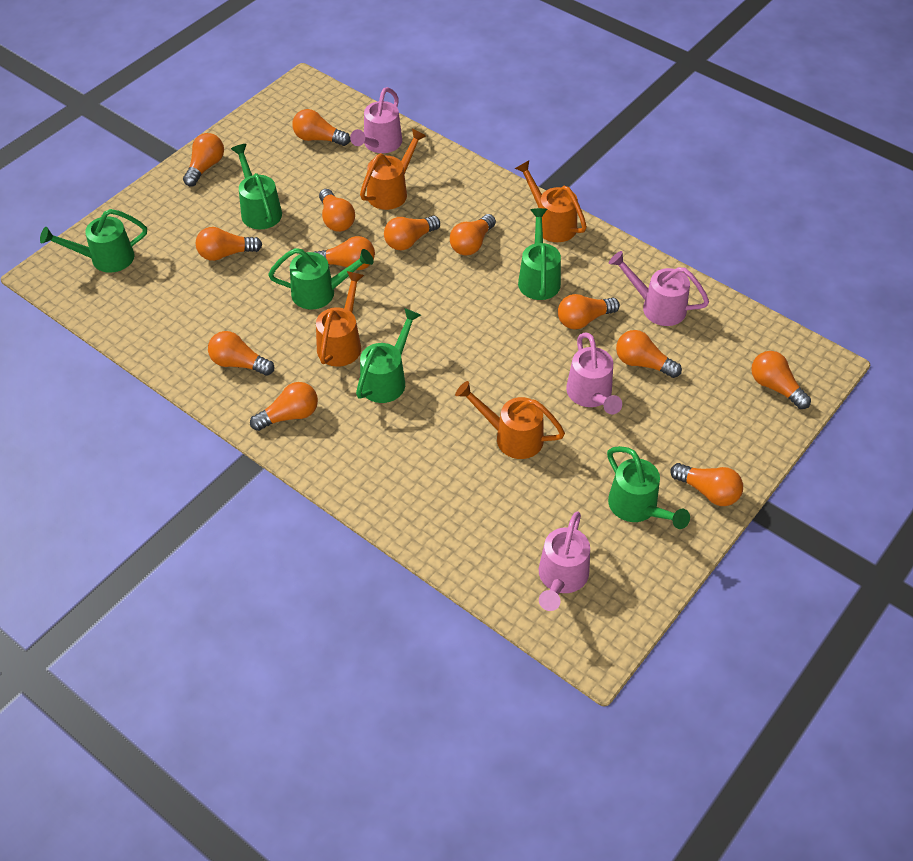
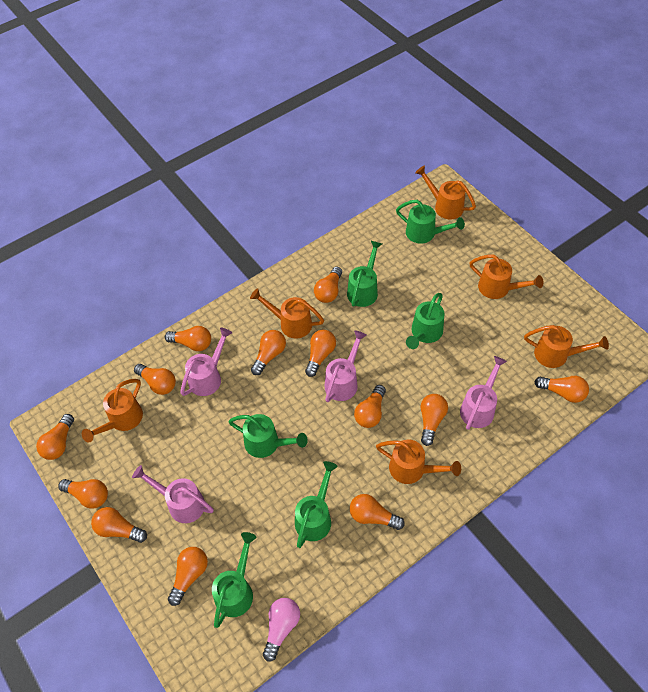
orange watering can: [316,271,364,367] [360,128,426,210] [455,381,565,459] [515,160,587,242] = 4 -> [82,379,143,442] [250,288,324,338] [376,439,461,484] [415,166,476,219] [470,255,543,299] [524,325,609,368] = 6
pink light bulb: none = 0 -> [263,598,300,662] = 1

